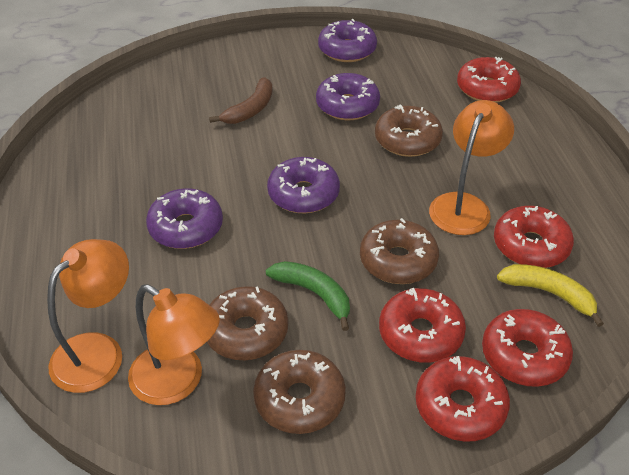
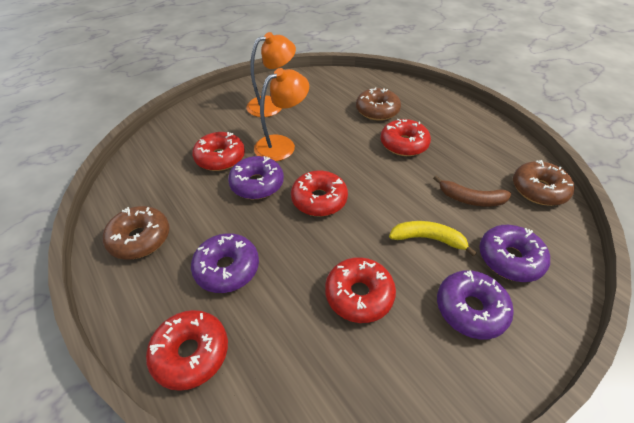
brown donut: [207,286,288,360] [253,350,346,434] [360,218,439,284] [375,104,443,157] = 4 -> [102,206,169,259] [356,87,401,121] [513,160,575,206] = 3
green banana: [266,261,350,331] = 1 -> none = 0
orange lamp: [47,239,129,393] [128,285,220,405] [429,100,514,235] = 3 -> [247,32,296,117] [254,68,309,161] = 2

